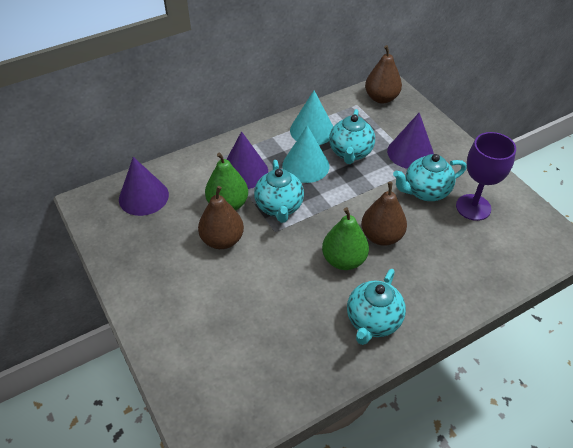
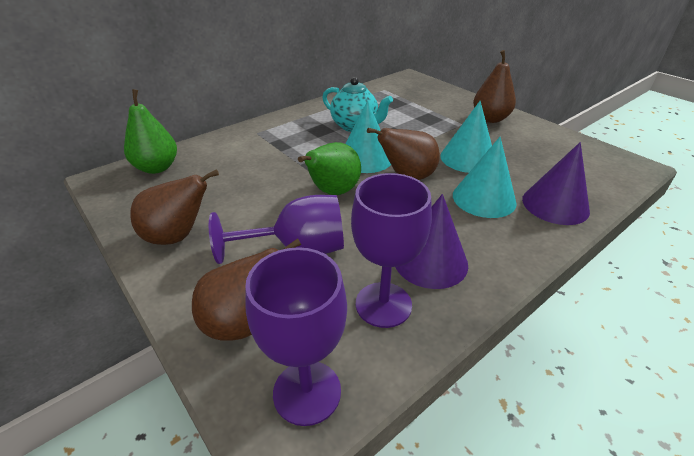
brown pear: [198,186,244,249] [361,182,407,246] [365,45,402,104] = 3 -> [130,169,219,245] [192,238,301,341] [367,128,440,180] [473,50,516,123] = 4
purple cone: [119,157,169,216] [226,131,268,189] [387,113,434,169] = 3 -> [395,194,468,289] [522,142,590,225] = 2
purple goblet: [456,132,516,221] = 1 -> [209,195,344,264] [245,247,347,426] [351,173,432,328] = 3
turquoise cone: [282,125,329,183] [290,90,333,145] = 2 -> [345,101,391,173] [440,101,492,173] [453,137,517,218] = 3
turquoise teapot: [254,160,304,223] [329,109,375,164] [347,269,406,345] [393,154,467,201] = 4 -> [322,77,393,132] = 1

